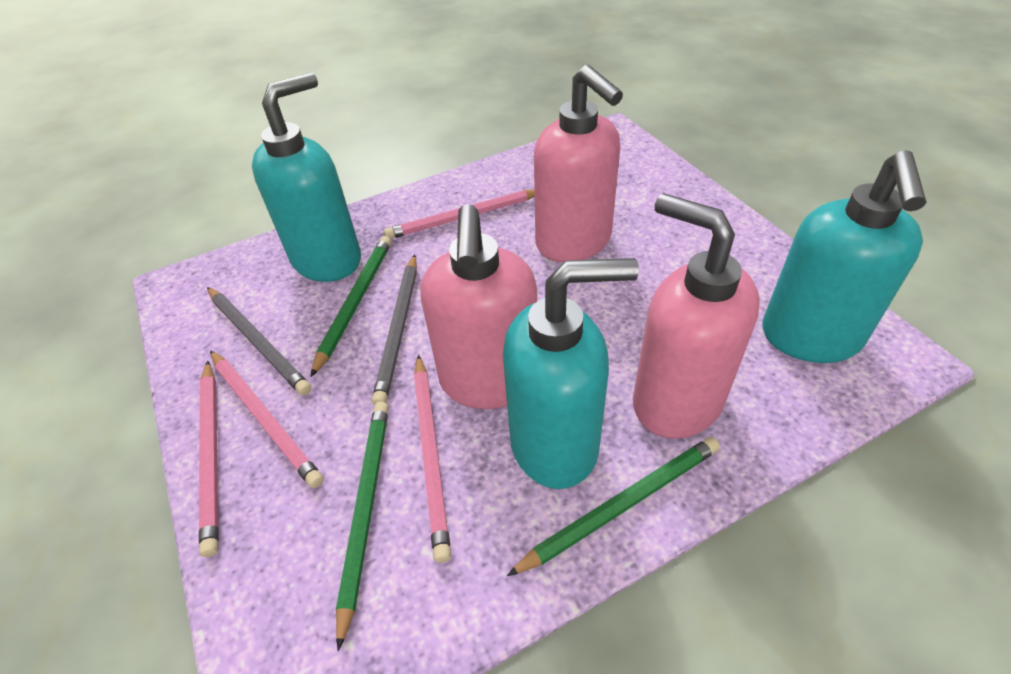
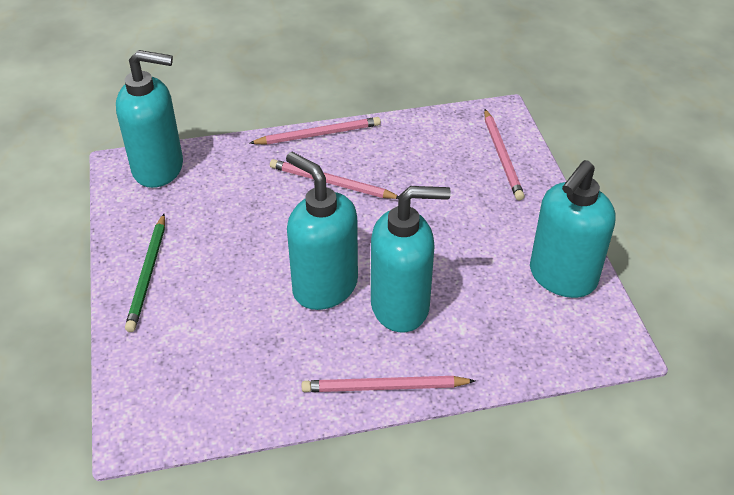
green pencil: [311,236,391,377] [336,402,389,651] [507,437,720,576] = 3 -> [125,214,165,332] = 1
grey pencil: [207,287,312,395] [372,254,417,405] = 2 -> none = 0
pink soap dispenser: [420,204,537,409] [534,65,623,262] [633,193,760,439] = 3 -> none = 0
turquoise soap dispenser: [252,72,361,282] [503,258,639,489] [762,150,927,363] = 3 -> [116,50,183,188] [286,152,358,310] [371,186,451,332] [530,160,616,298] = 4

